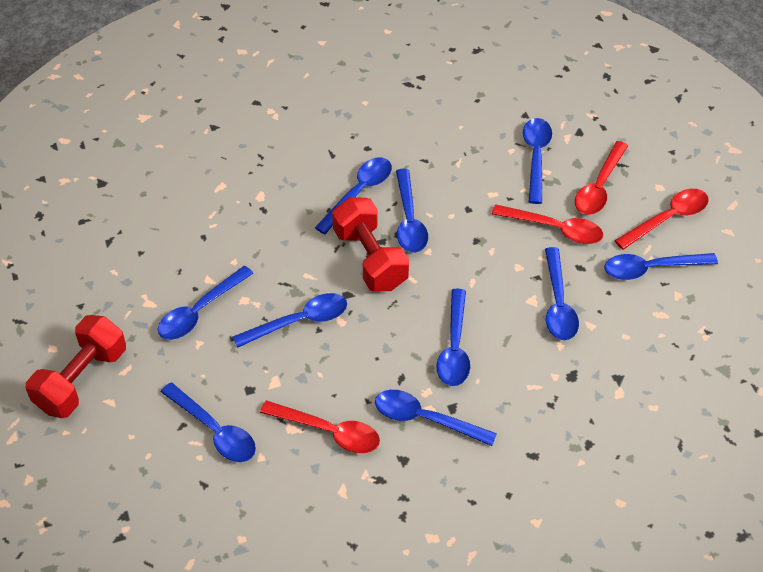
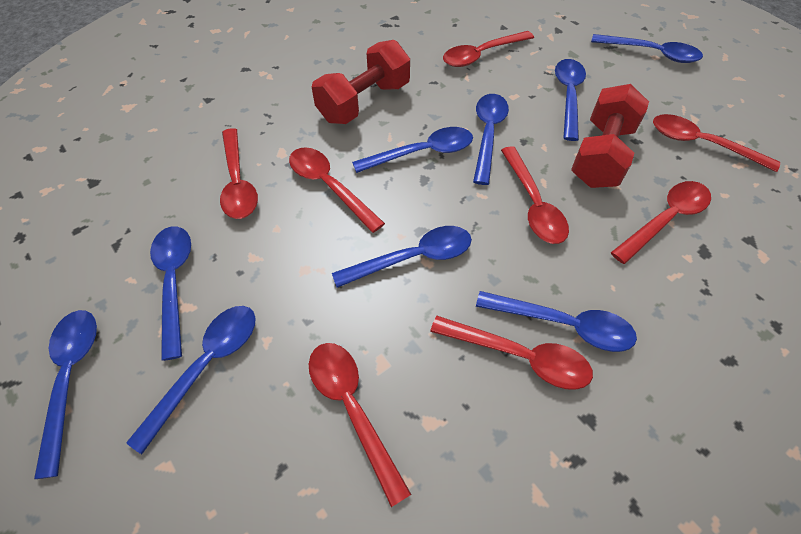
blue spoon: [158,266,254,340] [161,382,256,462] [232,293,347,348] [315,157,392,234] [375,390,497,446] [396,169,428,253] [436,289,470,386] [523,118,552,204] [545,247,579,340] [604,253,718,280] = 10 -> [34,310,97,479] [126,306,256,454] [150,226,191,361] [332,226,472,288] [352,127,473,173] [473,94,509,185] [476,291,637,352] [555,59,586,141] [591,34,703,63] = 9
red spoon: [260,400,380,453] [492,204,603,244] [575,141,628,215] [614,189,709,250] = 4 -> [220,128,258,219] [289,147,385,233] [309,343,411,507] [430,316,593,390] [443,31,534,67] [501,146,569,244] [611,181,711,264] [653,114,780,172] = 8

